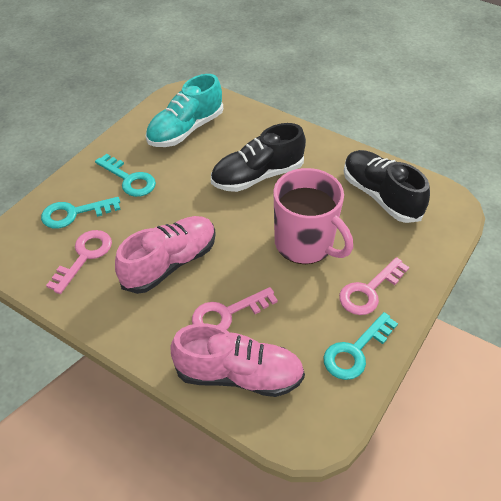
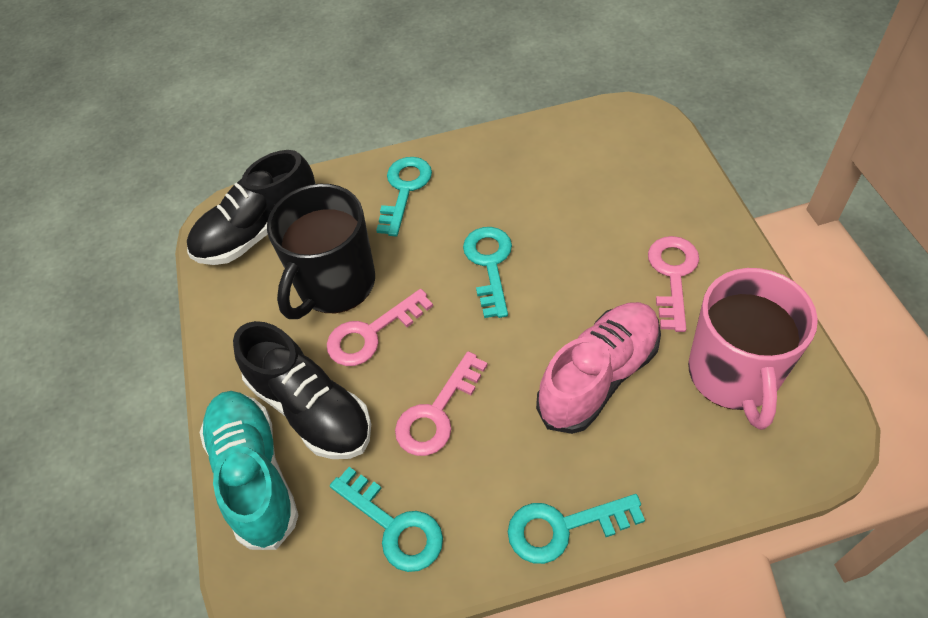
black mug: none = 0 -> [267,184,375,319] = 1
pink shoe: [115,216,216,294] [170,324,305,397] = 2 -> [536,302,661,434] = 1
turquoise key: [41,197,121,229] [95,154,156,197] [324,312,398,380] = 3 -> [330,467,443,572] [376,157,432,236] [463,227,512,318] [508,494,645,564] = 4

